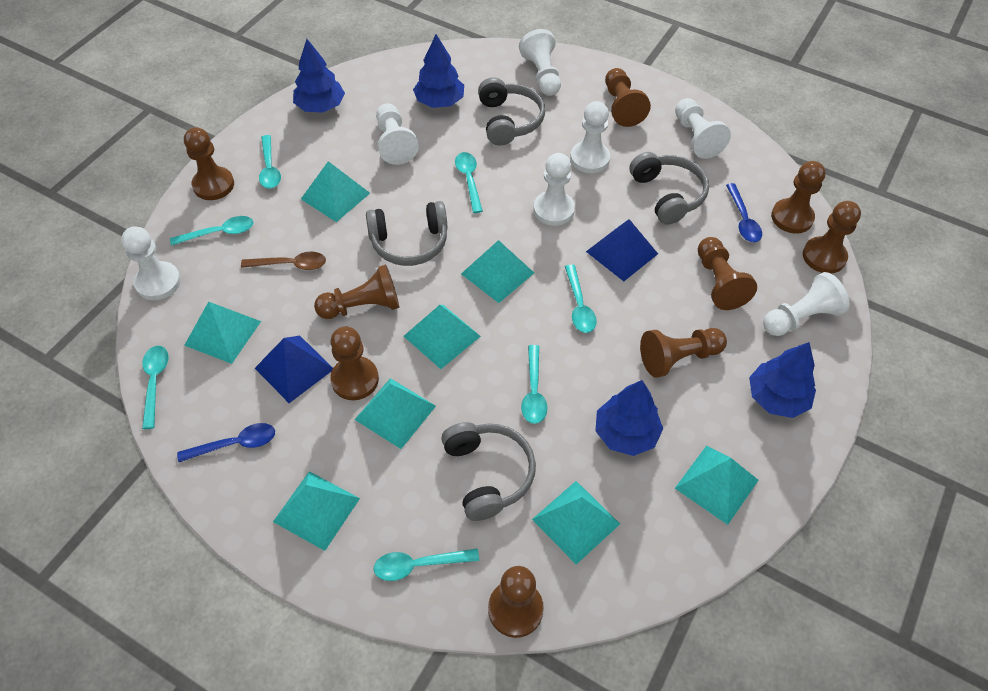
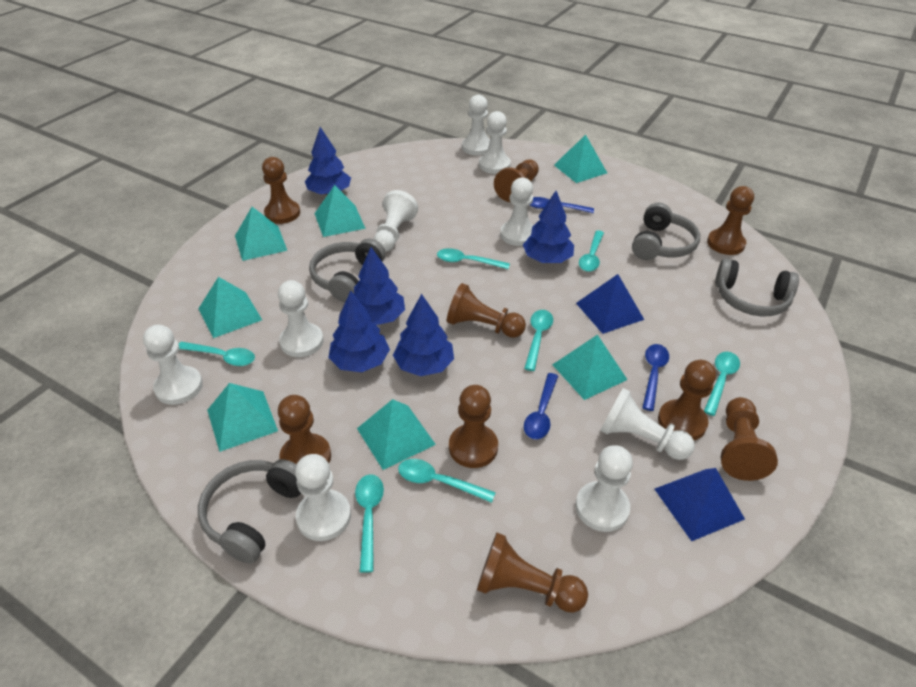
blue spoon: [177,423,275,462] [726,183,762,242] = 2 -> [524,373,558,439] [530,197,594,213] [642,344,669,411] = 3
blue tree: [293,39,345,113] [413,34,464,108] [595,380,663,456] [749,342,816,418] = 4 -> [305,127,351,195] [328,291,390,372] [354,247,405,325] [393,294,454,376] [523,191,574,263] = 5
brown spoon: [241,252,326,270] = 1 -> none = 0
turquoise pyramid: [184,301,261,364] [273,471,360,551] [301,161,370,222] [354,378,436,449] [404,305,481,369] [461,240,534,303] [532,481,620,565] [675,446,759,525] = 8 -> [198,277,262,338] [207,383,278,452] [235,207,287,261] [314,185,366,237] [357,399,436,470] [552,335,628,400] [554,135,607,183] = 7
white pawn: [121,226,181,300] [376,103,419,165] [519,29,561,96] [533,153,575,226] [570,101,610,173] [675,98,731,159] [763,272,850,336] = 7 -> [143,325,203,405] [278,280,324,357] [295,454,351,541] [374,190,418,252] [462,95,490,155] [479,111,511,174] [500,178,534,246] [576,445,633,532] [600,388,695,460] = 9

